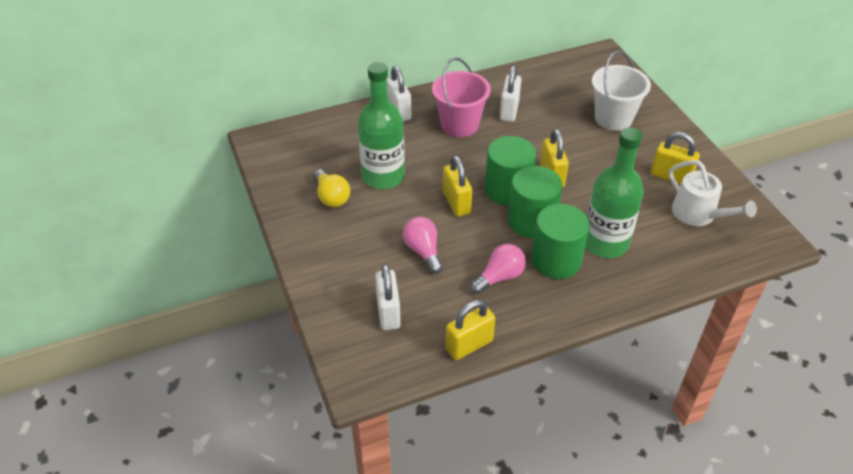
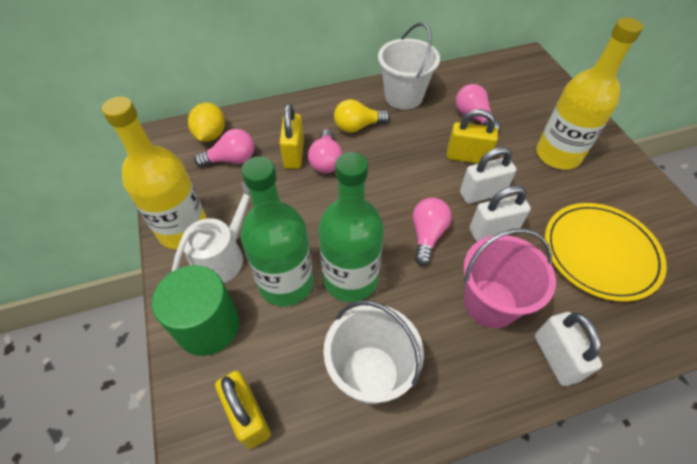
green cylinder: [485,136,536,206] [508,166,562,238] [531,204,590,279] = 3 -> [152,265,239,356] = 1
pink light bulb: [403,217,443,274] [470,244,526,294] = 2 -> [194,129,254,167] [308,129,343,173] [413,198,452,266] [456,84,501,132] = 4
white bucket: [592,51,651,131] = 1 -> [323,301,424,404] [378,23,440,110] = 2
yellow bottle: none = 0 -> [102,96,207,249] [536,18,643,169] = 2
yellow lemon: none = 0 -> [188,102,225,142] = 1
yellow padlock: [443,155,472,217] [446,300,495,360] [540,129,569,188] [651,132,700,184] = 4 -> [215,371,271,449] [279,104,304,169] [447,109,498,164] = 3
yellow plate: none = 0 -> [545,203,667,302] = 1

